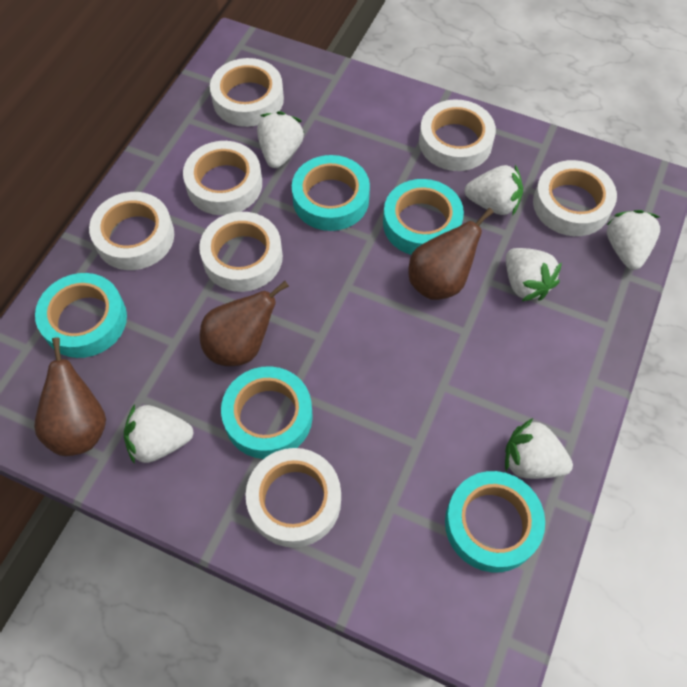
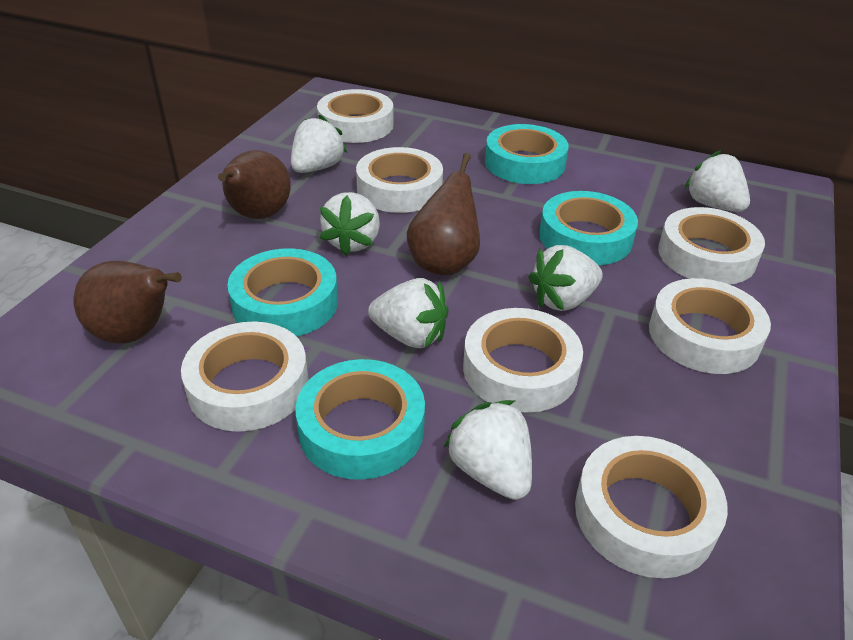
turquoise tape: [35,273,127,358] [221,366,312,459] [292,155,370,231] [383,179,464,255] [445,471,545,572] = 5 -> [228,248,338,337] [295,359,425,480] [485,124,569,184] [539,191,638,265] = 4

